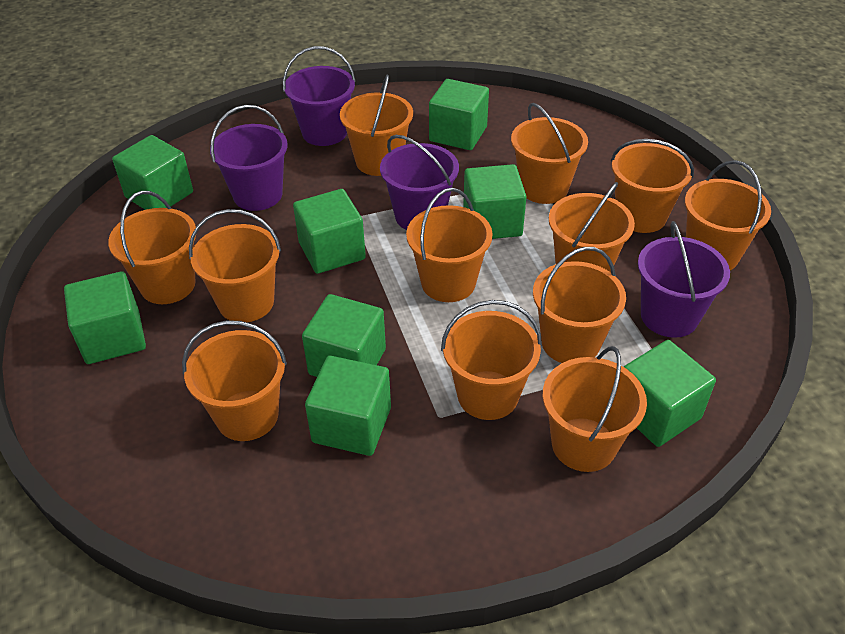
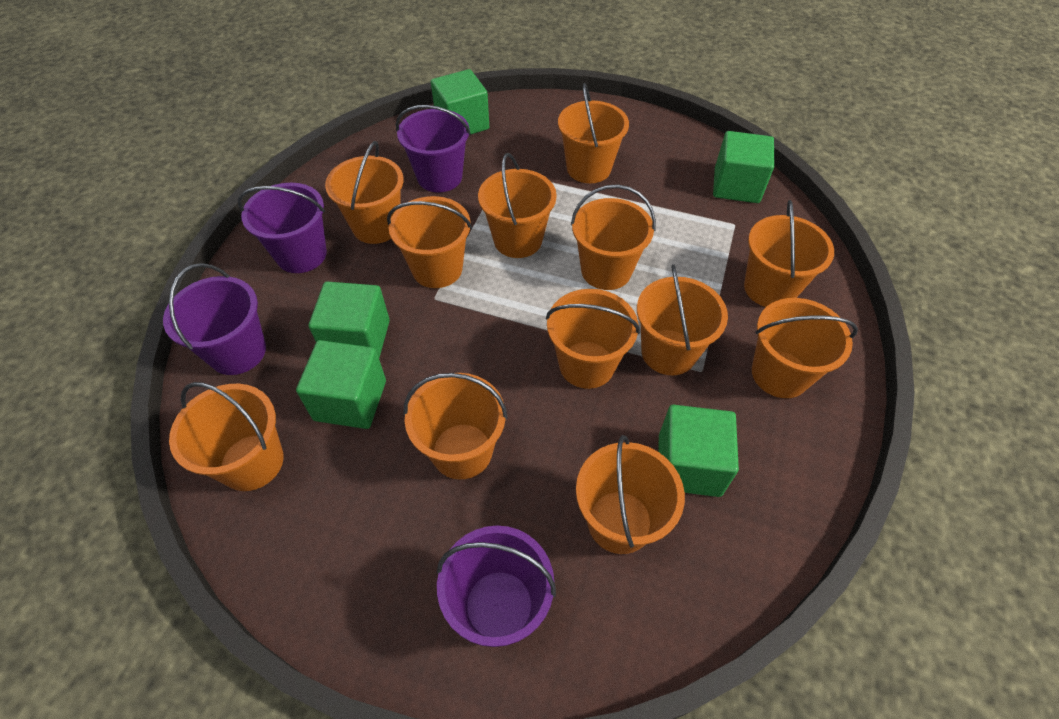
green cube: [64,271,146,364] [112,135,193,210] [293,189,366,274] [302,294,386,377] [305,356,391,456] [429,79,489,150] [463,164,527,239] [624,340,716,447] = 8 -> [296,340,386,429] [309,282,390,358] [431,69,489,134] [658,405,739,497] [713,131,774,203] = 5

